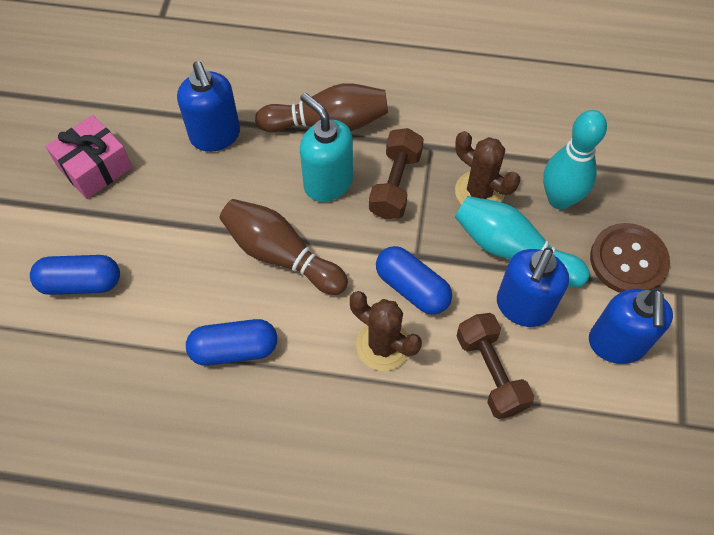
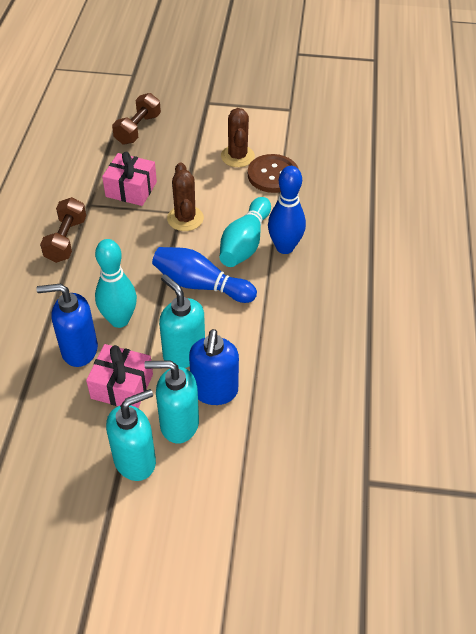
blue bowling pin: none = 0 -> [152,247,257,303] [268,166,306,254] = 2
blue capsule: [30,255,120,295] [186,319,277,366] [376,246,452,315] = 3 -> none = 0
blue soap dispenser: [177,61,240,152] [497,247,569,327] [589,288,673,364] = 3 -> [36,284,98,367] [189,329,239,405] = 2
brown bowling pin: [220,199,348,295] [255,83,388,132] = 2 -> none = 0
pink gift: [46,115,132,199] = 1 -> [86,344,153,408] [102,152,157,206] = 2
turquoise soap dispenser: [300,93,353,202] = 1 -> [106,389,156,481] [144,360,199,444] [159,274,205,368] = 3

